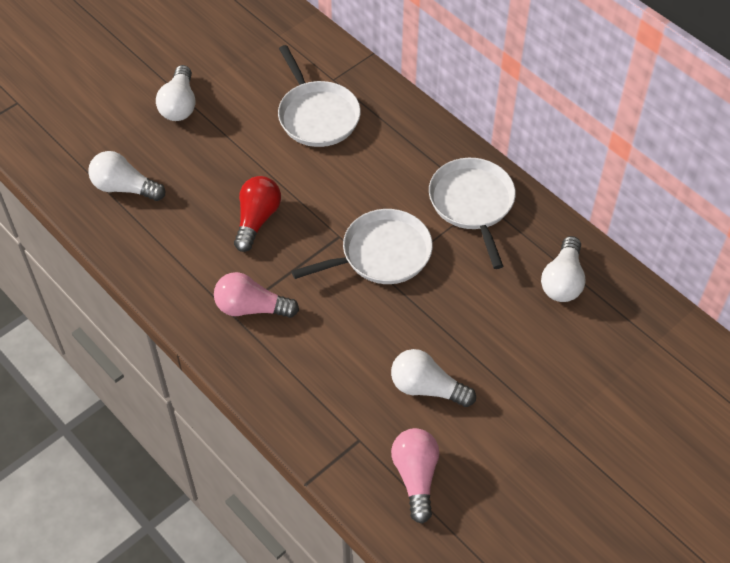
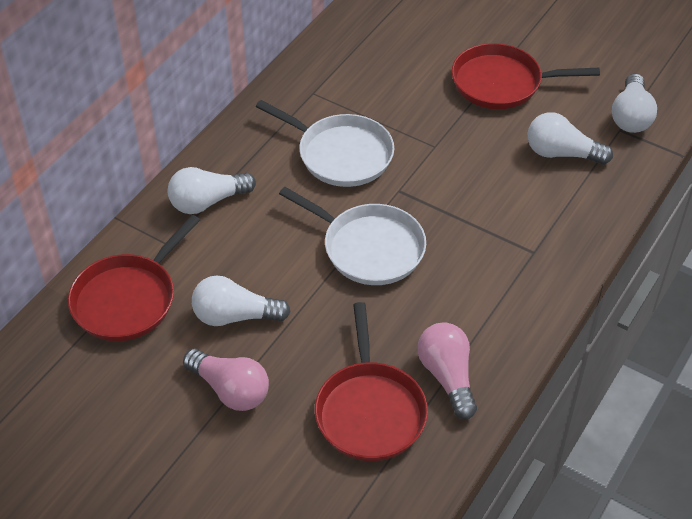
red light bulb: [234,176,281,252] = 1 -> none = 0
red pan: none = 0 -> [68,215,200,341] [315,302,428,461] [452,43,600,109] = 3
white pan: [278,45,361,147] [292,209,433,284] [429,158,516,269] = 3 -> [256,100,394,187] [279,187,426,285] = 2

